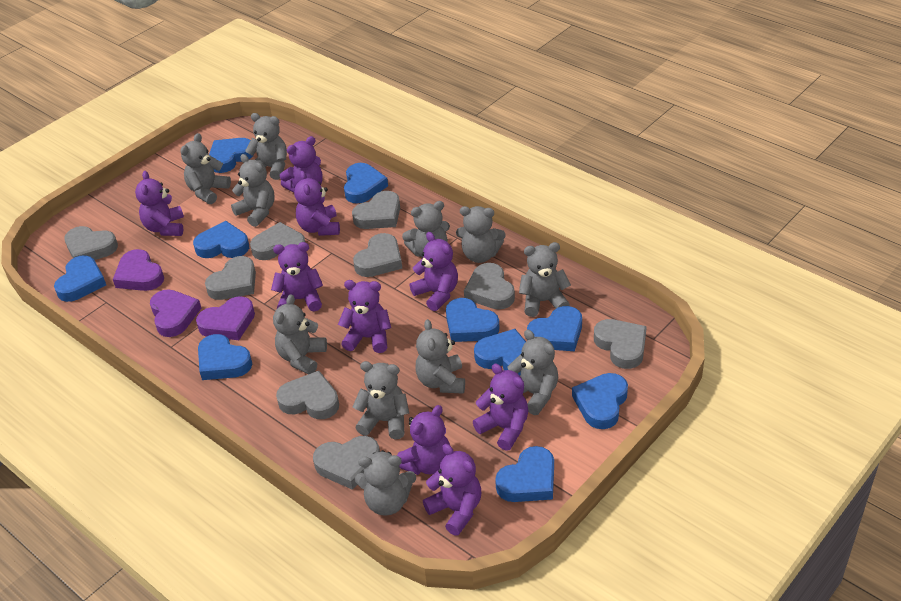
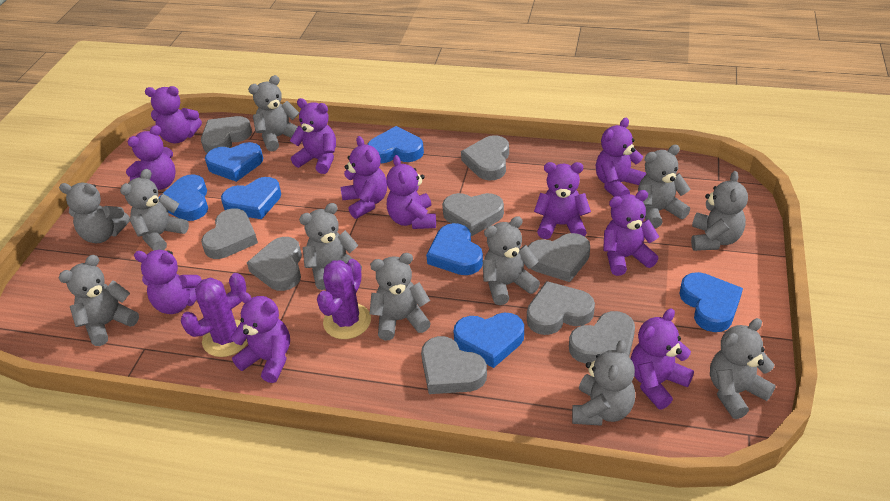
blue heart: [54,256,106,302] [193,221,249,258] [198,334,252,380] [209,138,253,173] [344,163,388,203] [446,298,499,342] [474,329,526,376] [495,446,554,502] [527,306,582,351] [572,373,628,429] = 10 -> [158,174,208,221] [205,142,263,182] [221,177,281,219] [367,126,424,163] [426,223,483,275] [453,313,524,368] [679,272,743,332] = 7
purple cactus: none = 0 -> [181,273,248,357] [317,259,371,339] = 2
purple heart: [113,249,164,291] [150,289,201,337] [196,297,255,340] = 3 -> none = 0
purple teddy bear: [135,171,184,236] [271,242,323,311] [280,136,322,193] [294,171,340,236] [338,280,391,353] [397,405,450,475] [410,232,458,311] [423,444,481,536] [473,364,529,451] = 9 -> [126,125,175,190] [134,250,202,314] [145,86,202,143] [231,291,290,383] [290,98,336,174] [341,136,387,219] [386,155,436,229] [534,162,591,239] [596,118,646,197] [603,190,659,276] [630,308,694,409] = 11

